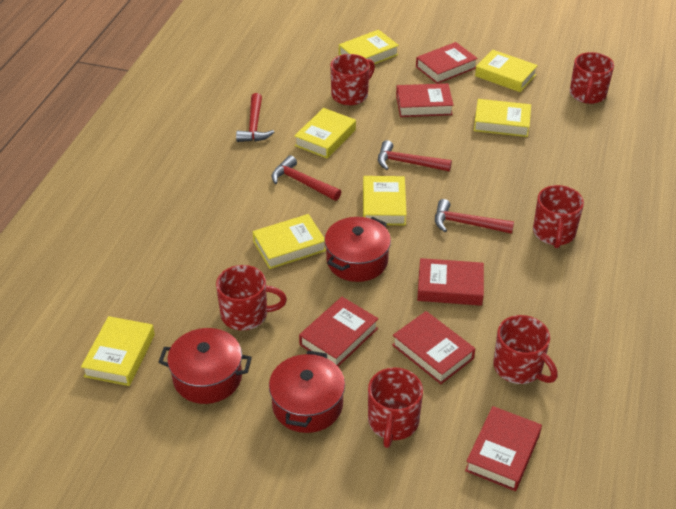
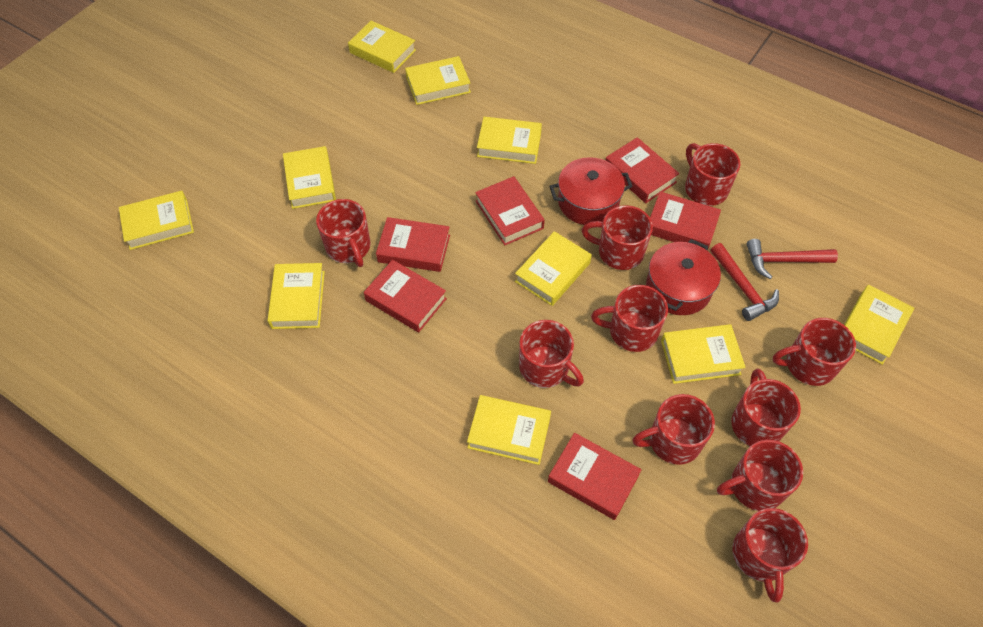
red hammer: [236,93,274,142] [272,155,341,201] [378,140,452,171] [435,199,514,234] = 4 -> [710,243,779,321] [747,239,838,279] = 2
red mug: [216,265,287,330] [330,54,375,105] [368,368,423,448] [493,315,558,384] [533,185,584,248] [570,52,614,104] = 6 -> [316,199,371,267] [519,320,584,388] [582,205,653,270] [591,285,668,352] [632,394,715,465] [685,143,740,206] [717,440,803,511] [731,369,801,446] [732,508,808,602] [773,318,856,386] = 10
red pot: [159,328,252,404] [269,350,345,433] [324,217,391,282] = 3 -> [549,157,633,225] [646,239,721,315] = 2
yellow book: [81,316,155,386] [253,214,326,269] [294,108,356,159] [339,30,399,66] [363,176,407,225] [474,99,531,137] [475,50,538,92] = 7 -> [119,191,194,250] [268,263,325,329] [283,146,336,209] [348,21,416,73] [405,56,471,105] [467,395,551,465] [477,117,542,164] [515,231,592,306] [661,324,746,384] [844,285,914,365] = 10

